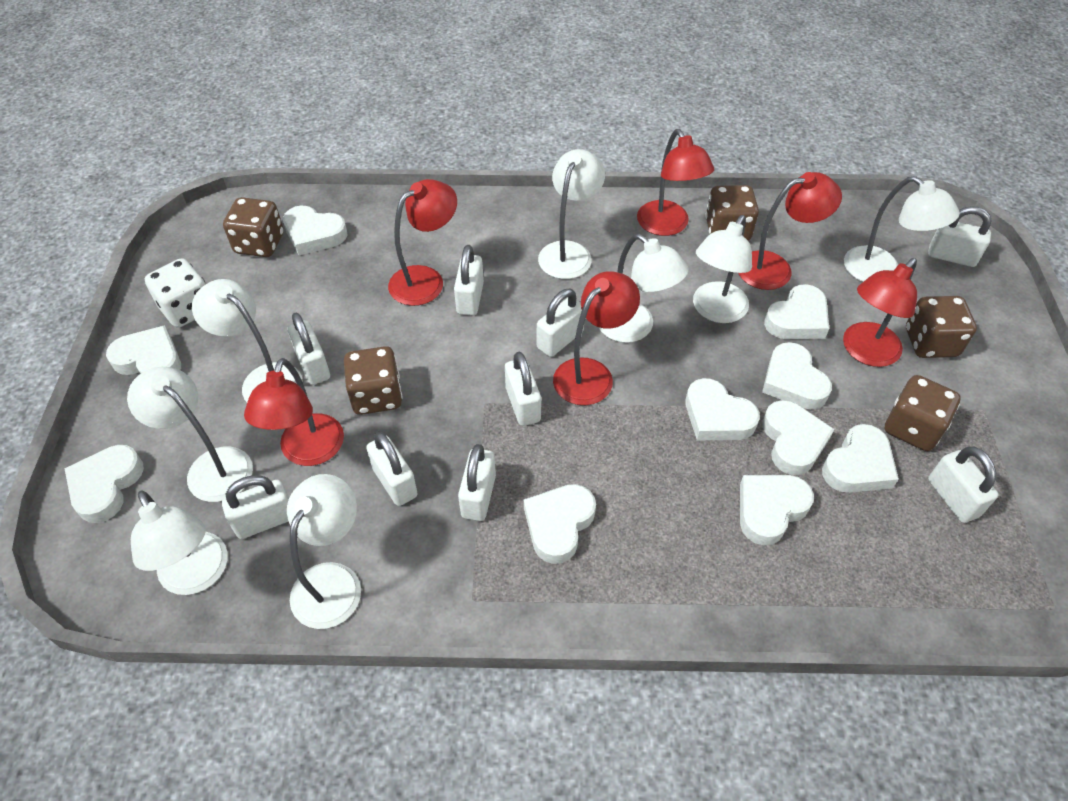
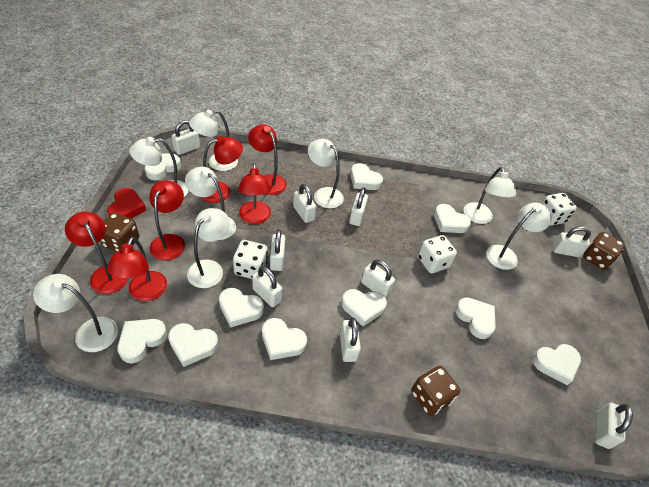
brown dice: [223,197,284,257] [344,346,402,415] [705,185,759,241] [885,375,961,451] [906,296,977,358] = 5 -> [101,213,139,252] [411,366,460,416] [583,232,624,270] = 3
red heart: none = 0 -> [107,188,146,219] = 1
white dice: [145,258,206,328] = 1 -> [233,240,268,279] [418,235,457,273] [541,193,577,225] = 3

